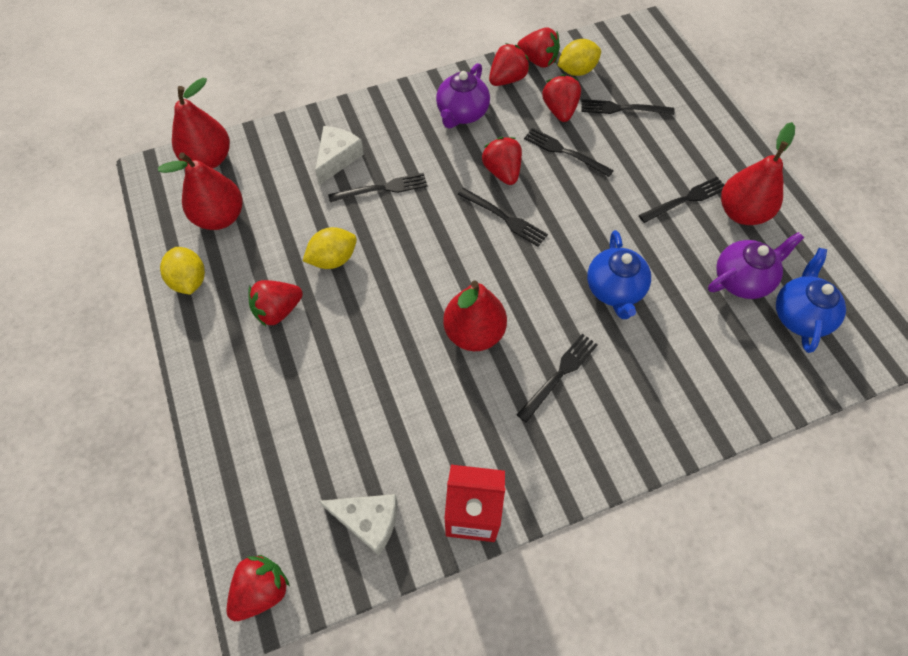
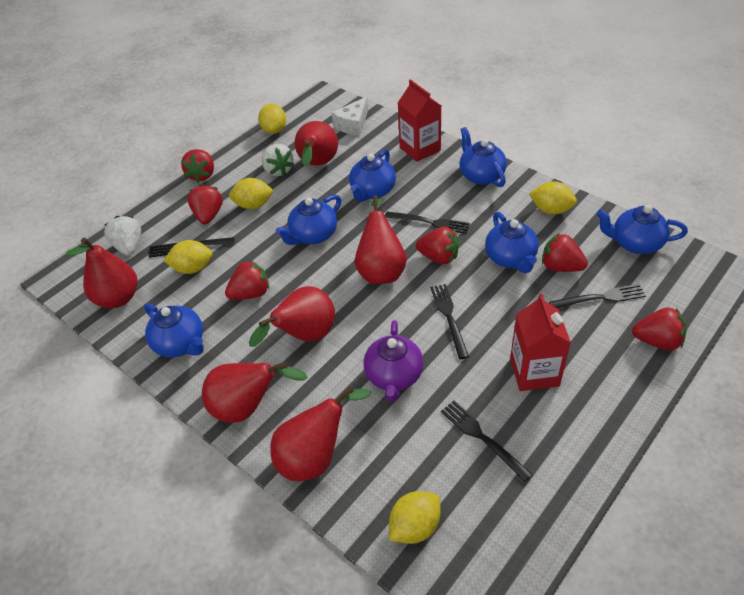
black fork: [328,173,428,202] [458,188,548,247] [517,333,598,422] [524,128,614,177] [581,99,675,115] [639,177,724,223] = 6 -> [149,237,235,258] [385,211,470,234] [430,284,469,359] [441,401,533,482] [549,284,646,308] = 5
blue teapot: [587,230,651,319] [776,248,846,353] = 2 -> [144,303,204,358] [276,195,341,245] [349,150,396,202] [460,127,507,187] [485,212,539,273] [596,205,688,254] = 6
purple teapot: [436,63,490,128] [708,232,804,299] = 2 -> [363,320,423,402] = 1
red carton: [444,465,505,542] = 1 -> [398,79,441,162] [510,293,571,391] = 2
red pear: [158,152,243,230] [172,78,230,169] [443,280,507,351] [721,122,795,225] = 4 -> [66,238,137,308] [202,362,308,423] [249,286,335,347] [270,386,371,481] [295,121,338,166] [355,195,407,284] = 6
white cheese: [315,126,364,185] [319,494,397,556] = 2 -> [332,96,368,135] = 1
white strawberry: none = 0 -> [104,216,141,256] [262,144,295,176] = 2
yellow lemon: [160,247,205,295] [303,227,357,269] [558,39,601,76] = 3 -> [164,240,213,274] [229,178,274,209] [258,104,286,134] [389,491,441,544] [529,181,577,214] = 5

